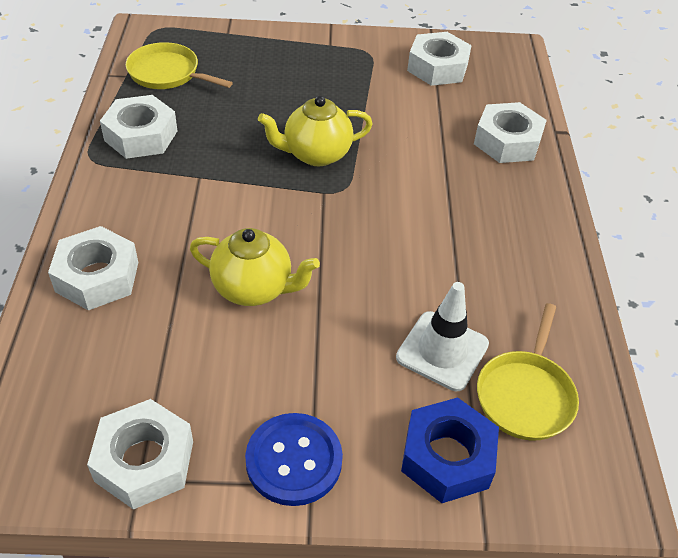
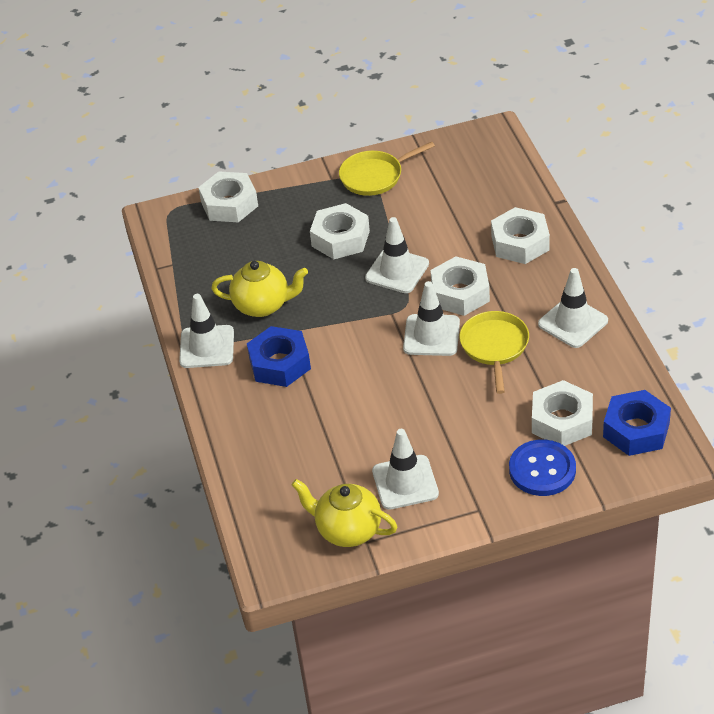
blue nut: [401,398,499,503] = 1 -> [247,326,311,387] [603,390,671,456] = 2
white traffic cone: [396,282,489,391] = 1 -> [179,294,234,368] [365,217,429,293] [372,429,439,510] [403,281,460,356] [538,268,608,348] = 5

